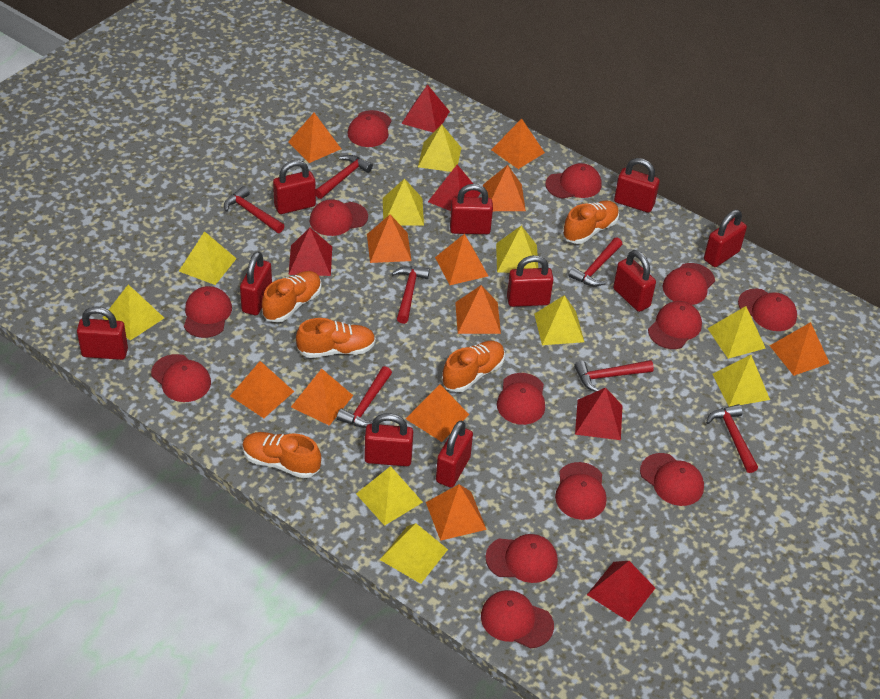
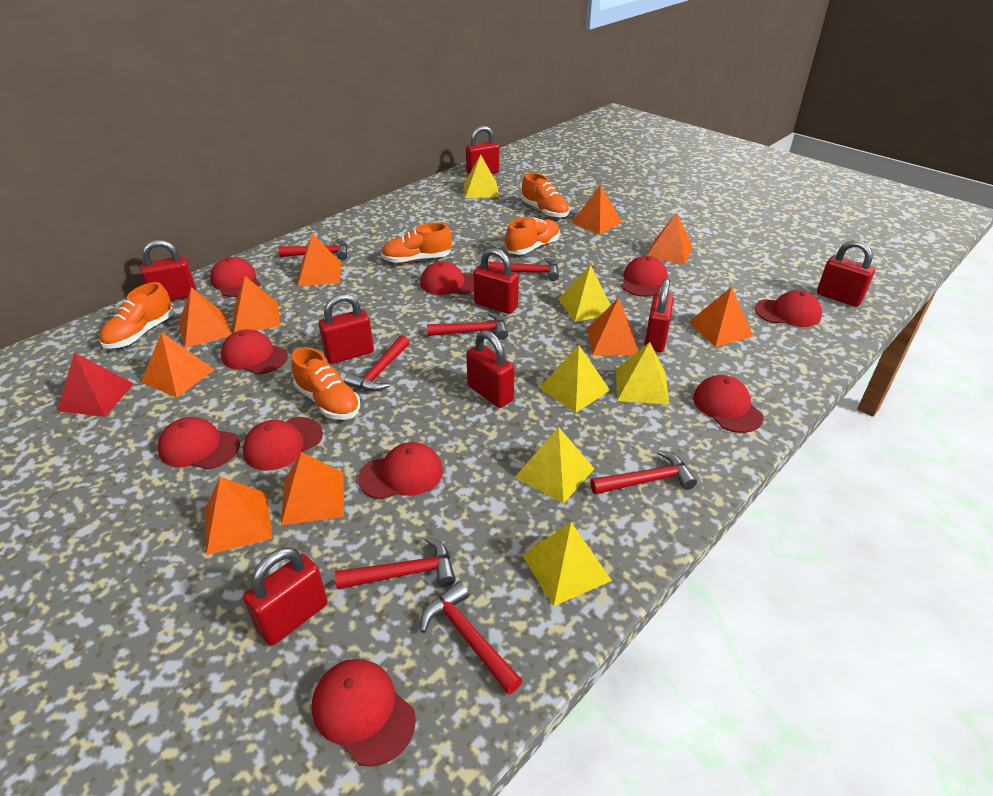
orange pyramid: [230,361,294,418] [288,113,341,163] [291,369,353,426] [367,215,412,263] [406,385,469,442] [426,484,487,541] [435,234,488,285] [455,285,501,334] [483,165,526,211] [491,119,545,169] [770,322,829,376] = 11 -> [142,332,215,398] [179,287,232,348] [205,477,272,555] [233,276,280,333] [281,452,344,525] [298,234,341,286] [571,185,622,235] [587,299,638,356] [647,212,692,265] [689,287,754,347] = 10
red cap: [151,354,211,402] [184,286,232,338] [310,199,368,236] [348,110,392,147] [481,590,554,649] [485,534,558,583] [497,373,545,425] [545,163,602,198] [555,462,607,520] [640,453,704,506] [648,301,702,349] [663,263,715,305] [738,289,797,331] = 13 -> [158,417,240,469] [210,257,261,297] [221,329,288,374] [243,417,323,471] [312,659,416,767] [358,442,443,500] [420,261,474,295] [621,256,668,297] [693,375,763,433] [755,290,822,327] = 10
red padlock: [77,307,128,360] [240,251,272,315] [273,160,316,214] [364,413,413,466] [436,421,473,488] [450,184,493,234] [507,255,553,307] [613,250,656,312] [614,158,660,213] [704,210,747,267] = 10 -> [141,240,196,301] [243,547,328,645] [318,294,374,364] [466,126,499,175] [466,330,515,408] [473,248,519,314] [644,278,674,352] [817,240,875,307] = 8
red pyramid: [288,228,332,276] [402,84,450,133] [428,165,481,211] [575,388,623,440] [587,561,655,622] = 5 -> [57,352,134,417] = 1
yellow pyramid: [102,284,164,341] [179,231,237,285] [356,466,423,526] [380,523,448,584] [383,178,424,226] [418,125,461,172] [496,226,538,273] [534,295,584,345] [707,306,766,359] [712,355,770,407] = 10 -> [464,155,499,198] [515,427,595,504] [522,522,612,606] [539,345,610,413] [558,265,611,322] [616,342,669,405] = 6

